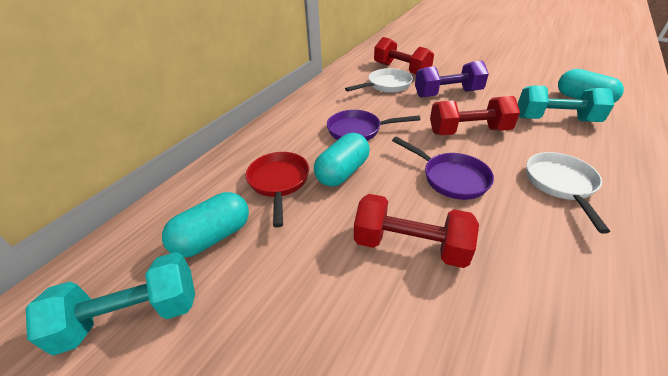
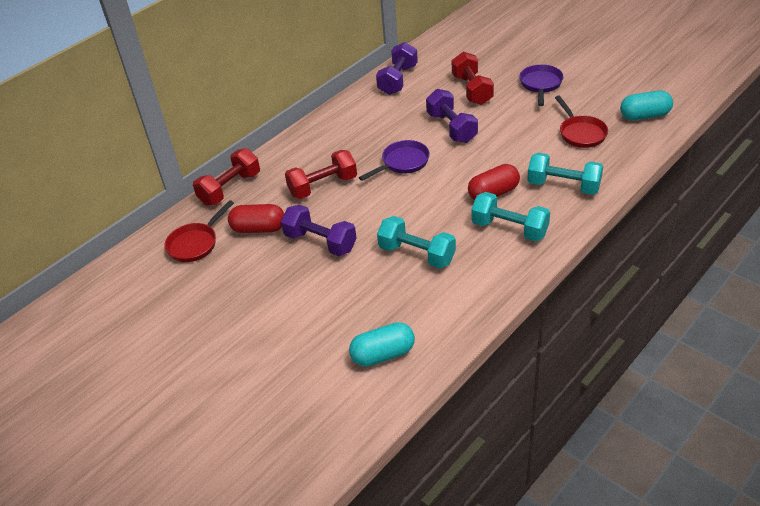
purple dumbbell: [415,61,489,98] = 1 -> [281,205,357,256] [376,42,418,95] [426,89,478,143] = 3
red capsule: none = 0 -> [228,204,284,233] [468,164,520,200] = 2
red pan: [246,152,309,227] = 1 -> [165,200,234,262] [555,95,608,148] = 2
turquoise capsule: [162,192,249,257] [314,133,370,187] [558,69,624,103] = 3 -> [349,322,415,367] [620,91,673,120] = 2
turquoise dumbbell: [26,252,195,356] [518,85,614,122] = 2 -> [377,216,456,269] [471,192,550,241] [527,152,603,195] = 3
white pan: [345,68,413,93] [526,152,610,234] = 2 -> none = 0

